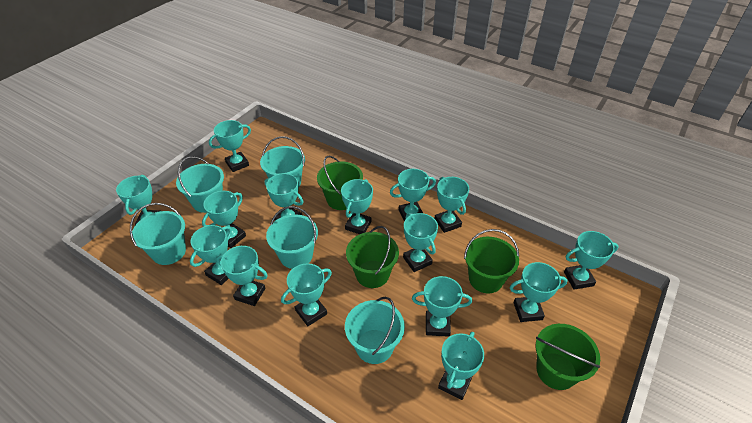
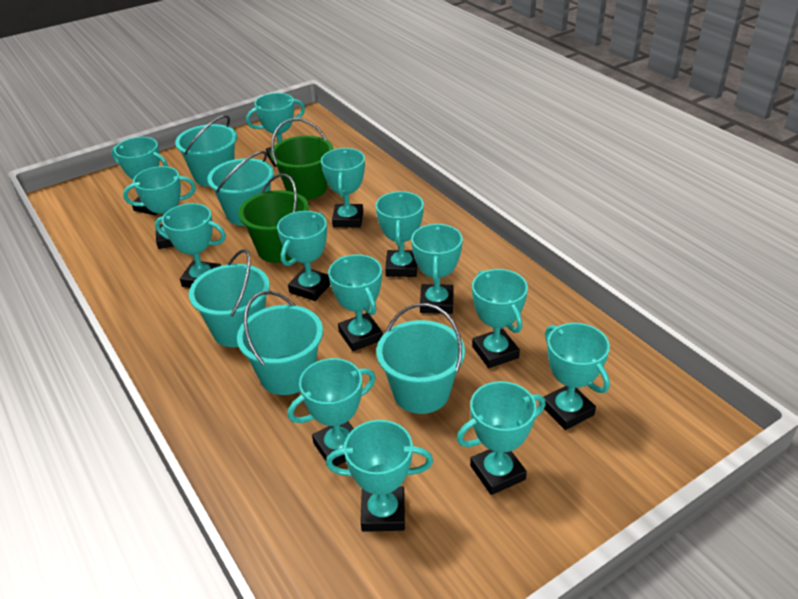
green bucket: [317,156,363,210] [346,226,399,288] [464,229,519,293] [536,324,600,390] = 4 -> [238,173,309,263] [270,118,334,200] = 2
turquoise trophy: [116,175,161,225] [190,225,232,285] [202,191,246,248] [209,120,251,172] [217,246,268,306] [265,173,303,221] [281,263,332,326] [341,179,373,234] [390,169,436,221] [403,213,438,272] [412,276,472,337] [434,177,469,233] [438,332,484,400] [510,262,568,322] [564,231,619,290] = 15 -> [111,137,168,215] [123,166,196,249] [155,203,226,288] [246,93,305,167] [277,211,330,301] [288,358,376,466] [321,148,365,228] [326,420,433,532] [328,254,383,351] [376,191,424,277] [411,224,463,314] [457,381,546,495] [472,269,528,368] [544,323,610,430] = 14

